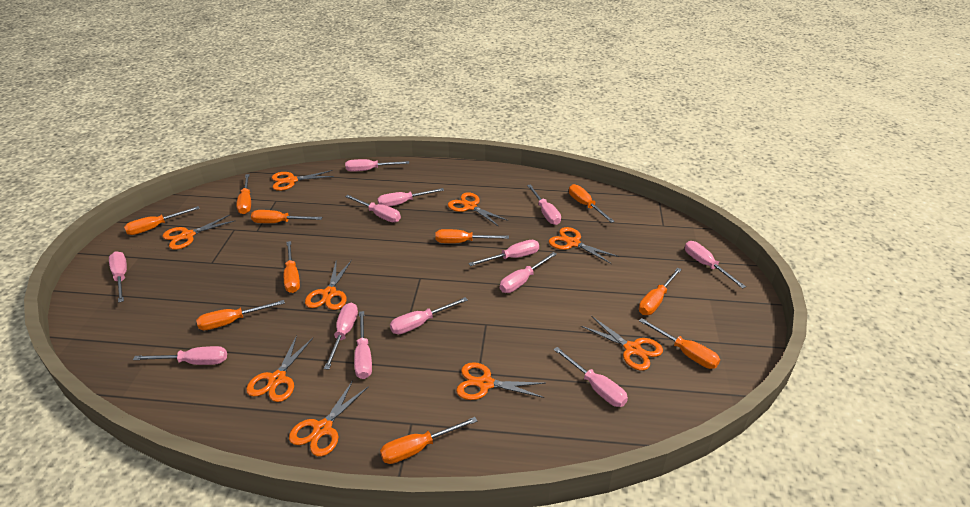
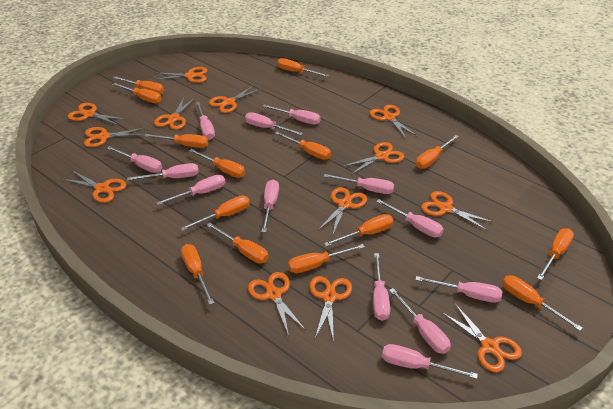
orange scissors: [162,215,234,250] [246,335,313,402] [272,170,334,191] [289,380,369,456] [305,260,352,310] [448,192,508,226] [456,362,545,400] [549,227,619,264] [581,316,663,371] = 9 -> [62,170,127,203] [68,103,125,125] [84,127,146,147] [153,67,207,83] [154,97,196,130] [209,85,262,113] [248,272,305,336] [309,276,352,342] [318,187,367,234] [342,142,404,175] [370,105,417,139] [421,191,493,231] [442,304,522,372] = 13
orange screwdriver: [124,206,200,235] [196,300,285,330] [236,174,251,214] [251,210,322,223] [284,241,300,293] [380,417,477,464] [435,229,509,243] [569,184,615,223] [639,268,682,315] [639,318,720,369] = 10 -> [112,83,162,103] [114,76,164,94] [144,134,208,148] [181,196,250,231] [181,244,214,305] [189,149,245,178] [207,223,269,263] [274,132,331,160] [277,58,329,77] [288,244,365,273] [324,214,394,247] [416,135,459,169] [502,275,583,331] [537,228,574,280] = 14

